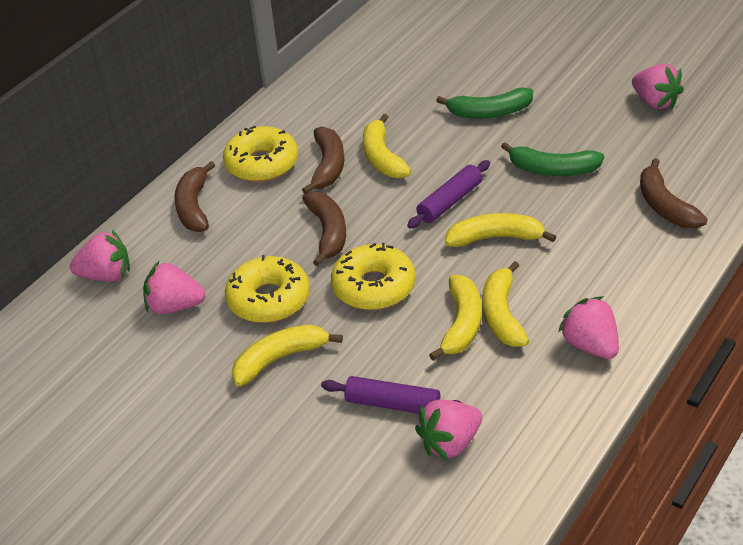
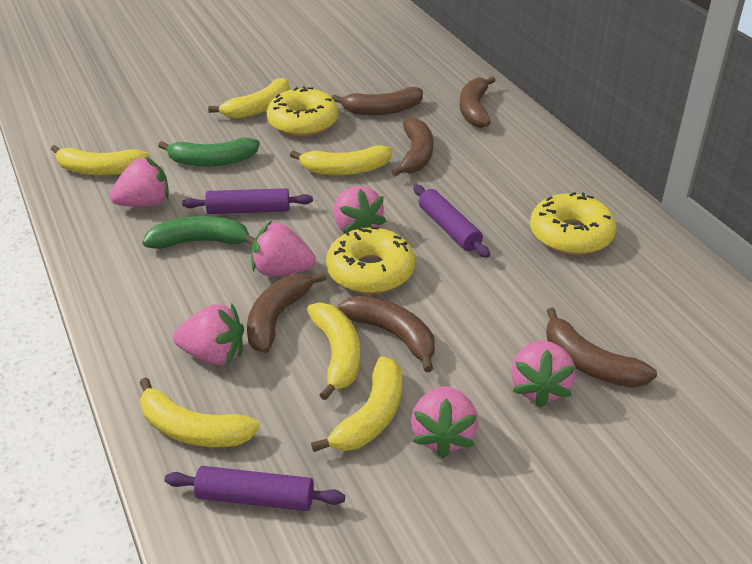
brown banana: [174,161,215,232] [302,126,344,194] [302,191,346,266] [640,158,708,228] = 4 -> [247,272,327,353] [332,87,423,115] [338,295,435,372] [391,117,433,176] [460,76,496,128] [546,307,657,388] = 6
pink strawberry: [70,230,130,282] [143,261,205,314] [415,399,482,461] [558,296,619,359] [632,64,684,109] = 5 -> [110,156,169,207] [173,304,244,365] [251,221,316,276] [334,186,386,234] [411,386,478,458] [511,340,576,408] = 6
purple rolling pin: [321,376,462,414] [407,160,490,228] = 2 -> [164,466,345,511] [182,188,313,214] [413,185,490,258] = 3
yellow banana: [232,324,343,386] [363,114,411,178] [429,275,482,361] [445,213,556,247] [483,261,529,347] = 5 -> [51,145,149,176] [140,378,260,447] [208,78,289,119] [290,145,392,175] [307,302,360,401] [311,356,402,452] = 6

